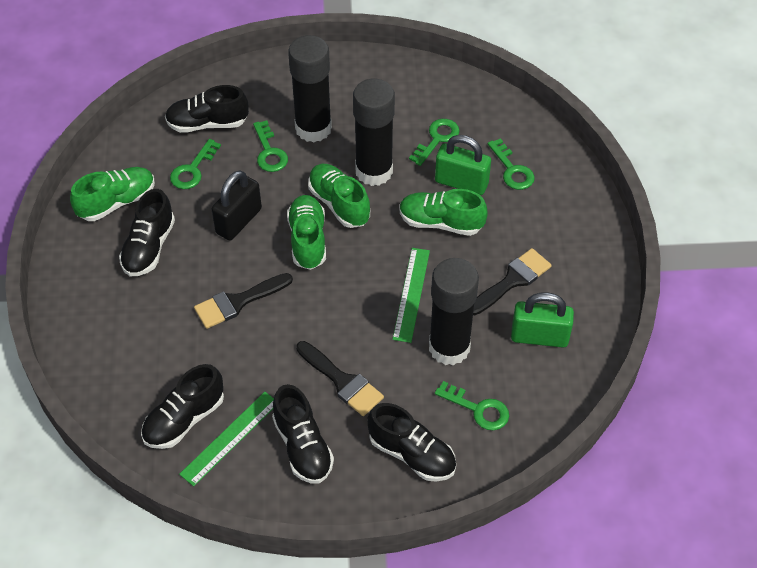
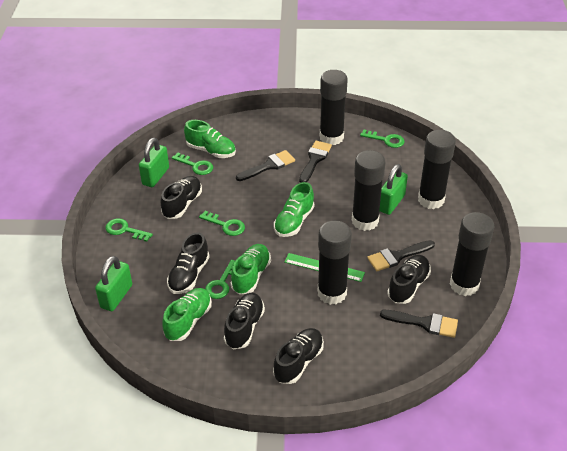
black brush: [194,273,293,329] [296,341,384,416] [473,248,552,315] = 3 -> [236,150,295,181] [299,141,332,183] [367,240,435,271] [380,310,458,338] = 4
black glue stick: [288,35,332,142] [353,79,395,186] [429,258,479,366] = 3 -> [318,220,352,305] [320,70,348,145] [352,150,385,231] [418,130,456,209] [450,212,494,296] = 5
black padlock: [212,170,262,241] = 1 -> none = 0
green padlock: [435,135,491,195] [511,292,574,348] = 2 -> [95,256,132,311] [139,138,169,187] [379,164,408,215] = 3
green ruler: [179,392,274,486] [392,248,430,343] = 2 -> [284,253,365,282] = 1

